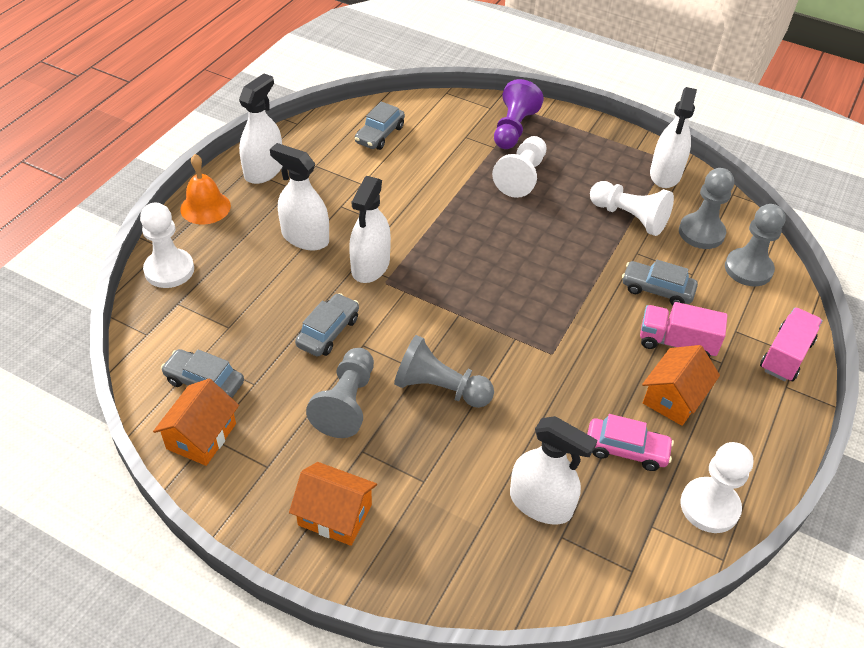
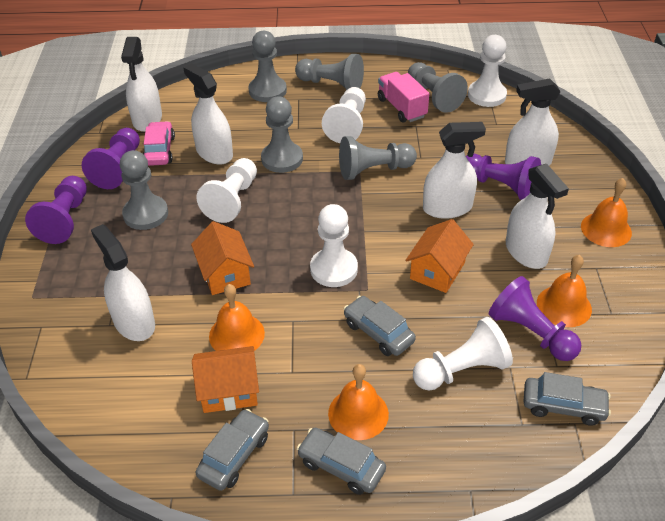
grey pawn: [306,348,374,438] [394,335,494,408] [679,168,734,249] [725,204,786,286] = 4 -> [120,150,168,230] [248,31,287,102] [261,96,303,173] [295,54,364,90] [339,136,417,180] [408,62,468,113] = 6
orange bell: [180,154,231,225] = 1 -> [209,284,265,351] [328,364,389,440] [537,255,592,327] [581,178,632,247] = 4
pink truck: [640,302,727,358] [760,308,823,381] = 2 -> [378,72,429,122] = 1
purple pawn: [494,79,544,149] = 1 -> [25,176,87,244] [82,128,140,189] [466,154,541,200] [489,276,581,361] = 4
white pawn: [140,203,194,288] [492,136,546,198] [590,181,674,236] [680,442,753,533] = 4 -> [196,158,257,223] [310,204,358,287] [322,87,366,143] [413,317,513,391] [468,35,507,107] = 5
white spray bottle: [239,73,282,184] [270,143,329,250] [349,176,391,283] [510,416,598,524] [650,87,697,188] = 5 -> [91,224,155,341] [121,37,162,132] [183,63,233,165] [423,122,486,219] [505,79,561,166] [506,164,569,269] = 6

